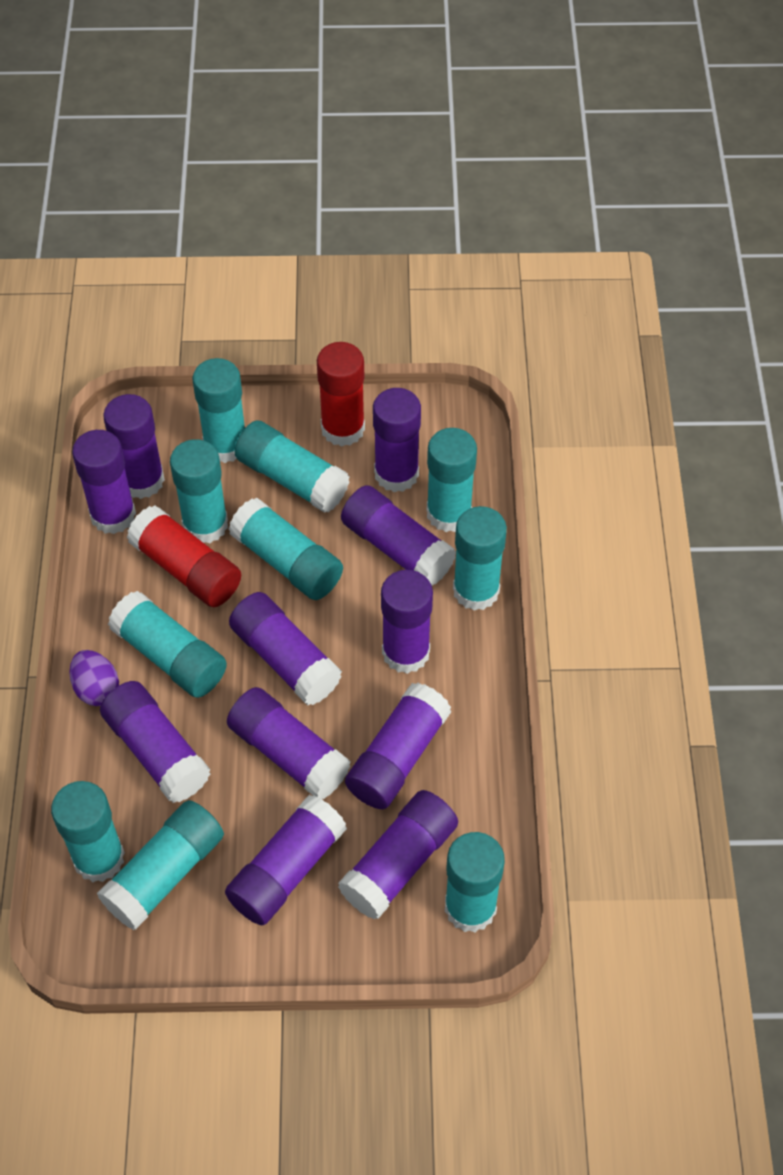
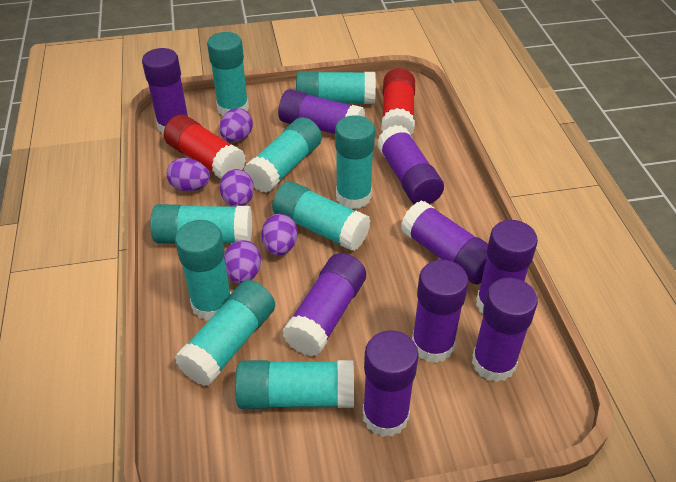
purple egg: [69,650,119,706] = 1 -> [167,158,210,191] [219,108,253,142] [220,169,254,207] [224,240,261,284] [261,214,298,256] = 5
purple glue stick: [72,430,136,534] [100,681,210,803] [103,394,165,499] [225,795,347,925] [227,687,351,799] [229,592,342,706] [338,790,458,920] [341,485,456,586] [345,683,451,809] [373,388,421,492] [381,570,433,674] = 11 -> [142,48,189,134] [278,89,365,134] [282,253,366,356] [363,330,419,437] [377,125,444,204] [401,200,488,284] [412,260,468,363] [472,278,538,382] [476,220,538,313] = 9
turquoise glue stick: [51,781,125,882] [97,800,224,930] [108,591,227,698] [170,439,228,543] [192,358,245,463] [229,498,343,600] [235,421,350,513] [427,428,477,532] [445,832,505,933] [453,506,507,611] = 10 -> [150,204,252,244] [175,220,231,321] [175,280,275,386] [207,32,249,116] [235,360,354,409] [244,117,322,193] [272,181,371,251] [296,71,376,104] [335,115,375,209] = 9

